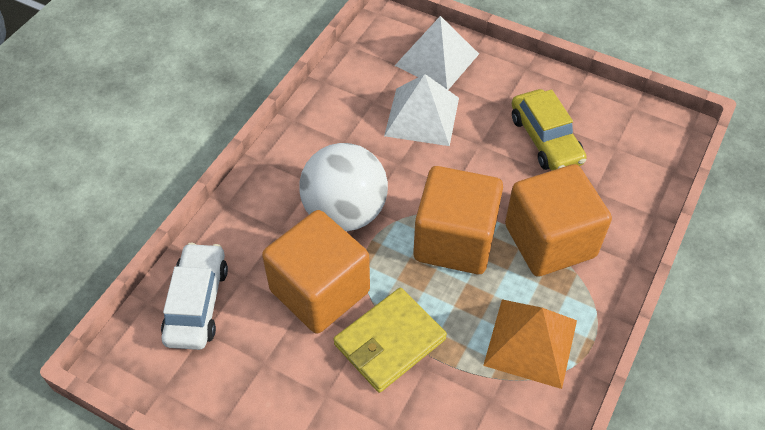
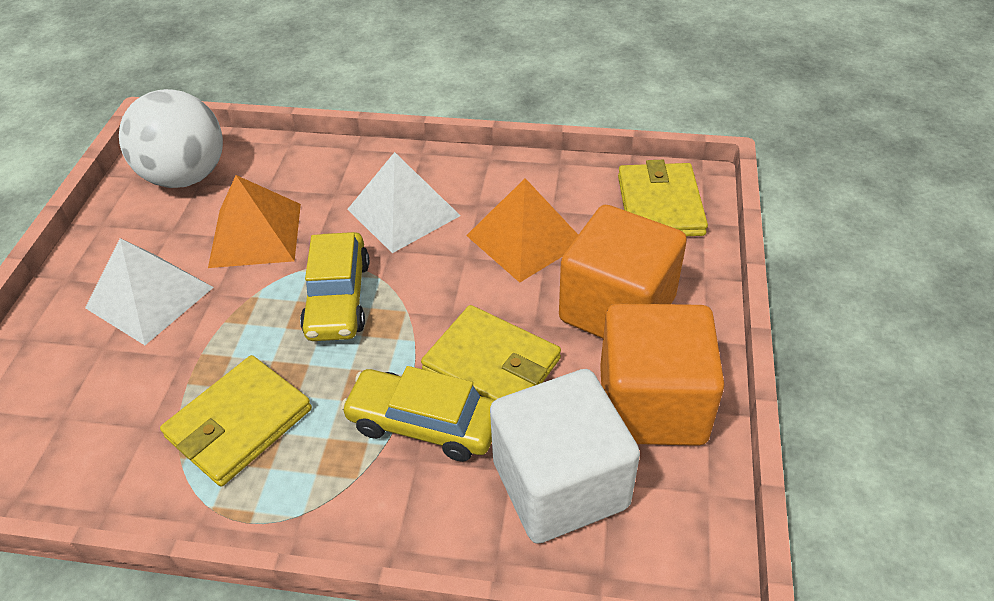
orange cube: [262,210,370,334] [413,166,503,274] [505,164,612,277] = 3 -> [559,205,687,338] [600,303,725,446] = 2
orange pyramid: [483,299,577,389] = 1 -> [208,175,301,268] [466,178,578,283] = 2
white car: [161,243,228,350] = 1 -> none = 0
white cube: none = 0 -> [490,369,640,544] = 1
yellow car: [511,89,587,171] = 1 -> [300,232,369,341] [341,366,495,462] = 2
yellow wallet: [334,288,447,393] = 1 -> [160,355,312,486] [421,305,561,400] [618,160,708,236] = 3

